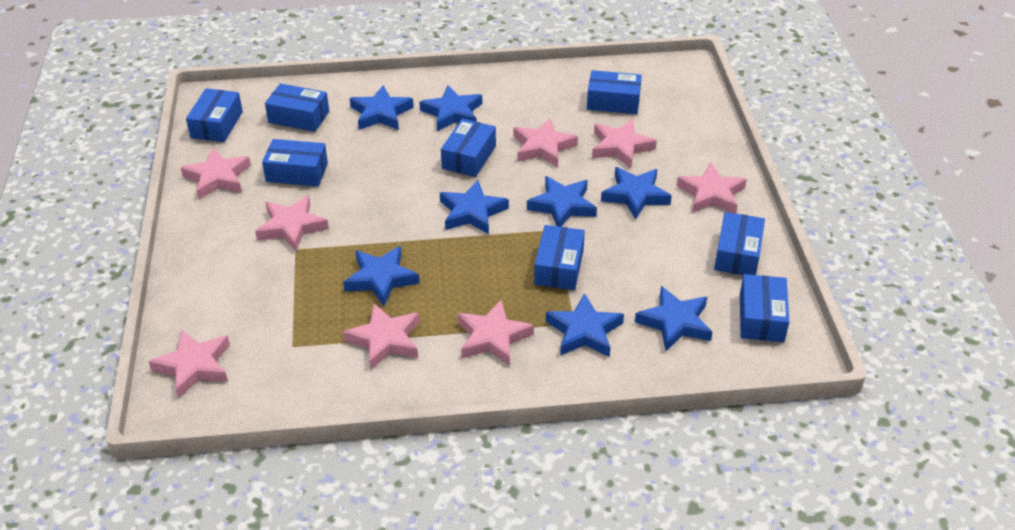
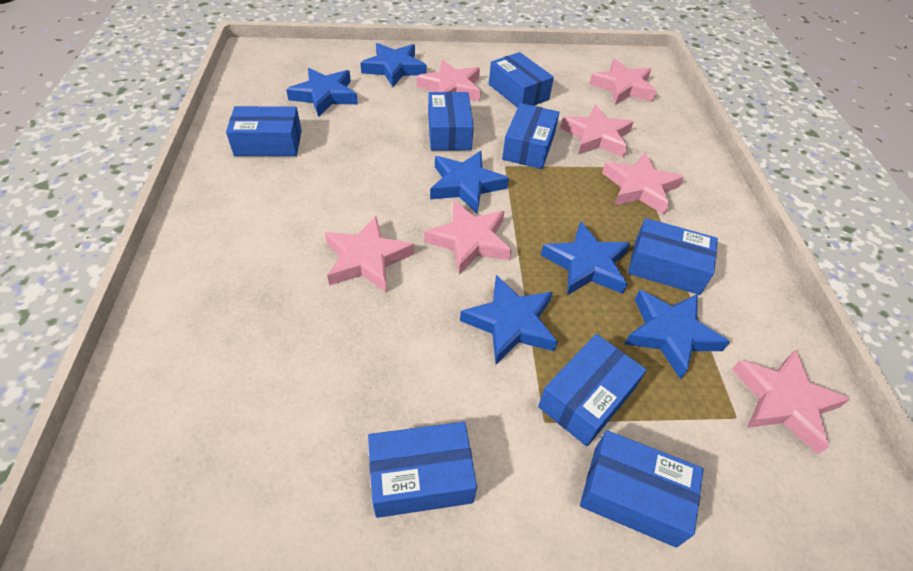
blue star: [343,246,420,306] [350,85,414,130] [419,85,482,132] [440,180,509,234] [527,176,597,227] [546,293,624,357] [601,167,672,220] [635,286,712,351] = 8 -> [286,68,358,117] [360,43,426,87] [430,151,509,213] [460,275,557,364] [541,221,630,295] [625,290,730,379] = 6
pink star: [148,329,230,399] [180,148,251,199] [255,195,329,251] [343,304,420,370] [458,299,534,366] [514,118,578,167] [592,119,657,169] [677,162,747,214] = 8 -> [325,216,414,292] [416,60,481,101] [424,201,512,274] [560,105,634,157] [589,59,657,105] [602,153,684,215] [732,350,850,454] = 7

